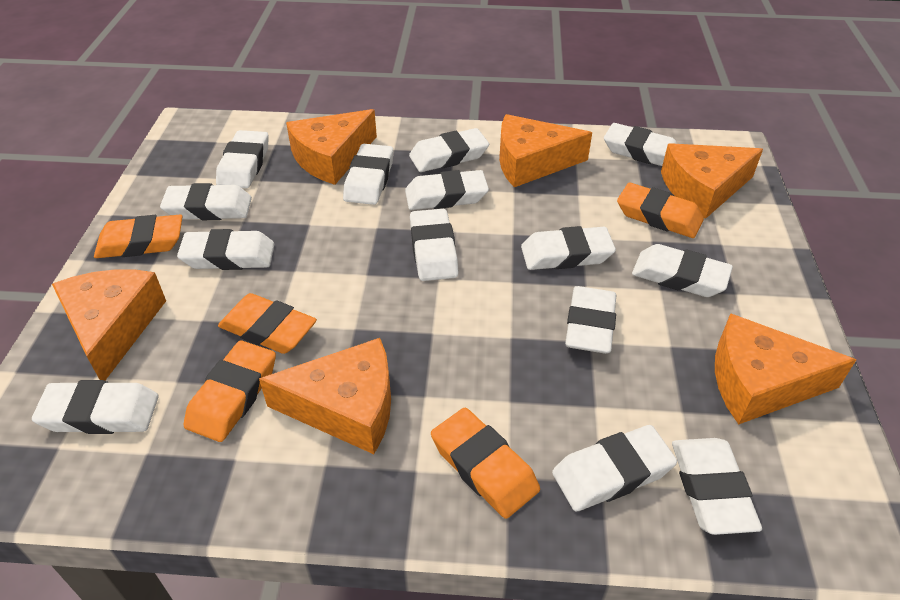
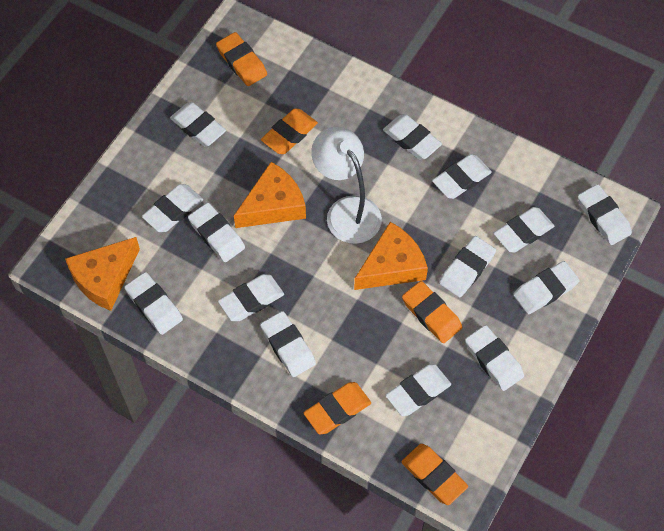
orange cheese: [52,269,166,380] [259,338,391,454] [286,109,377,185] [499,114,592,187] [661,143,763,219] [715,313,856,425] = 6 -> [65,237,140,311] [234,162,306,228] [354,222,428,290] = 3
white lamp: none = 0 -> [311,127,382,244] = 1

